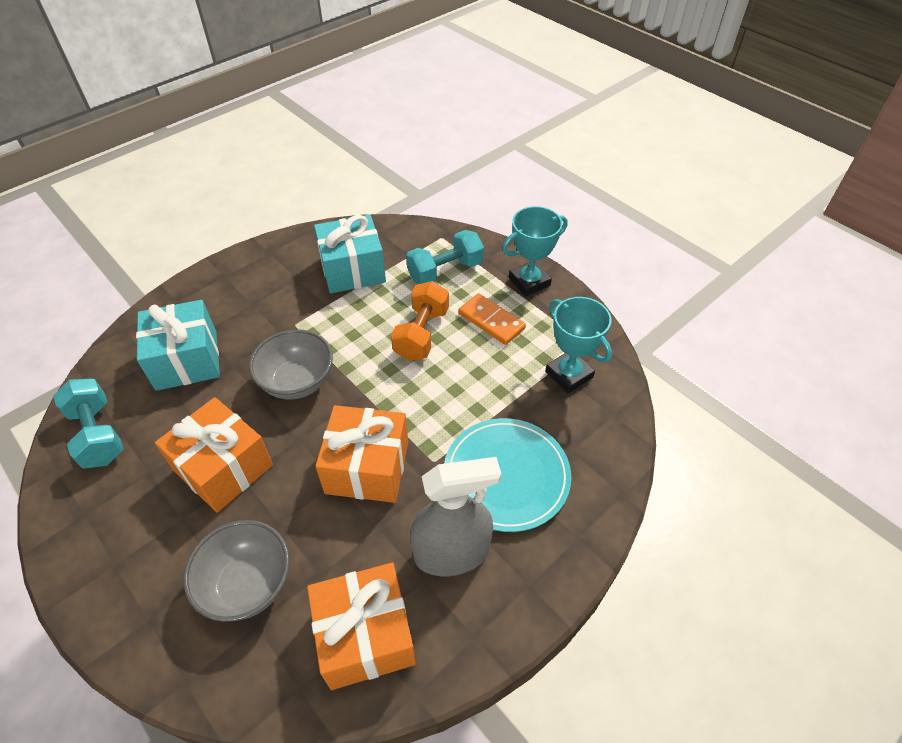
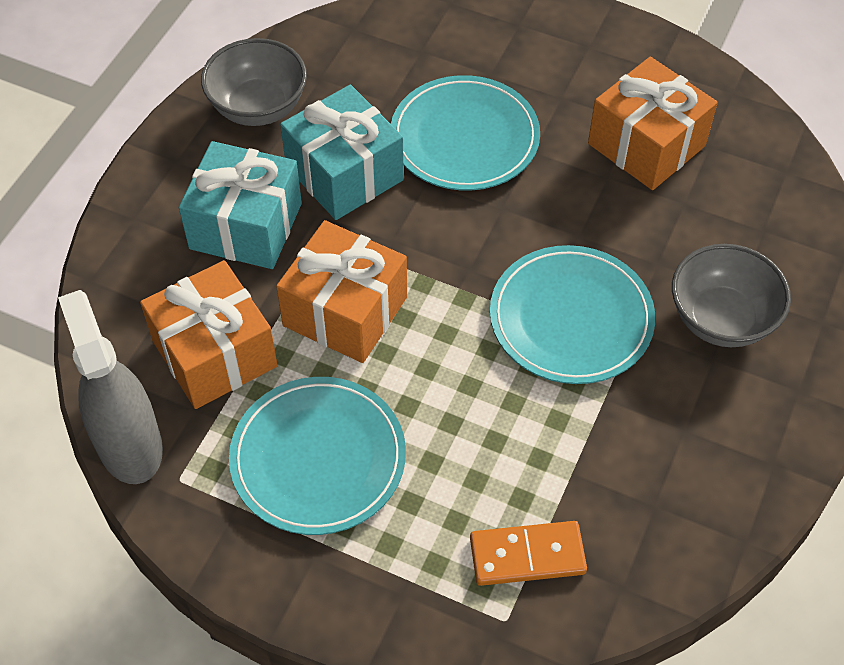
orange dumbbell: [391,281,449,361] = 1 -> none = 0
turquoise dumbbell: [53,379,124,469] [406,230,484,284] = 2 -> none = 0
turquoise plate: [444,418,571,532] = 1 -> [229,377,406,535] [391,75,540,190] [490,245,655,384] = 3
turquoise trophy: [502,206,568,296] [545,297,612,393] = 2 -> none = 0

